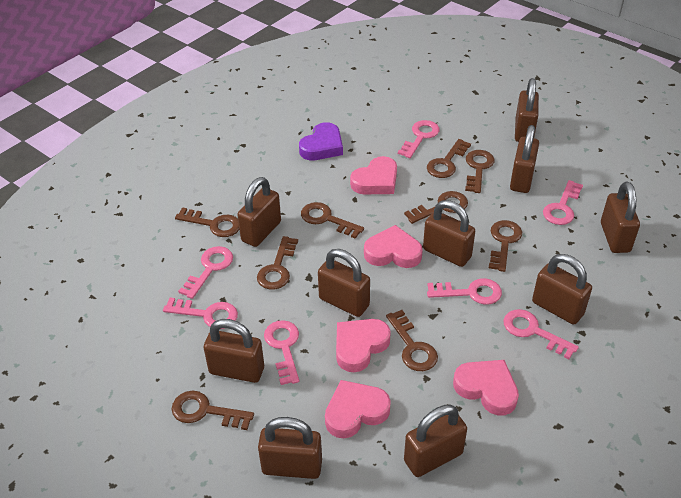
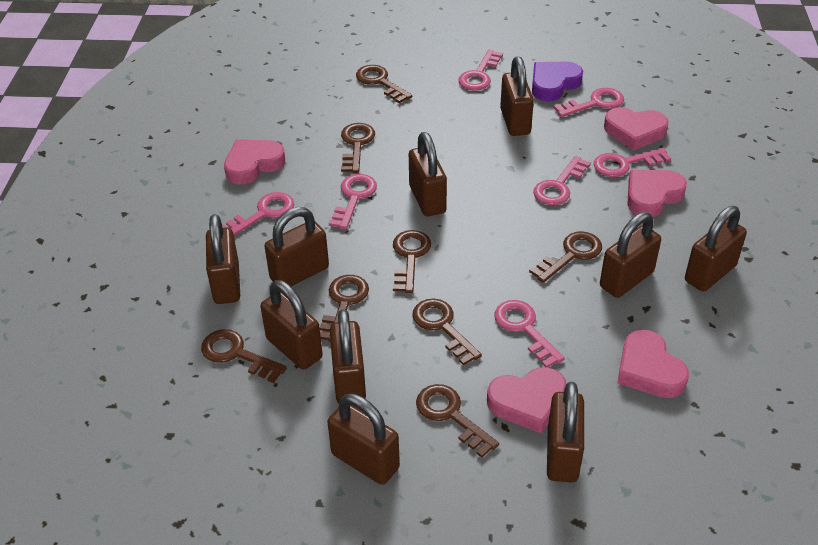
brown key: [171,391,254,430] [175,207,240,237] [257,236,298,290] [301,202,364,239] [386,310,438,371] [404,191,468,224] [427,139,471,178] [465,150,495,193] [489,220,522,272] = 9 -> [201,329,287,383] [320,275,369,342] [341,123,375,173] [356,65,412,103] [393,230,431,293] [412,298,482,366] [416,384,499,458] [529,231,602,283] = 8

